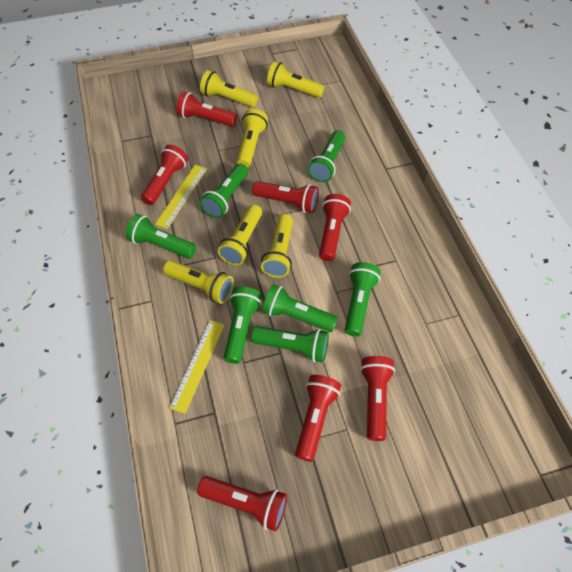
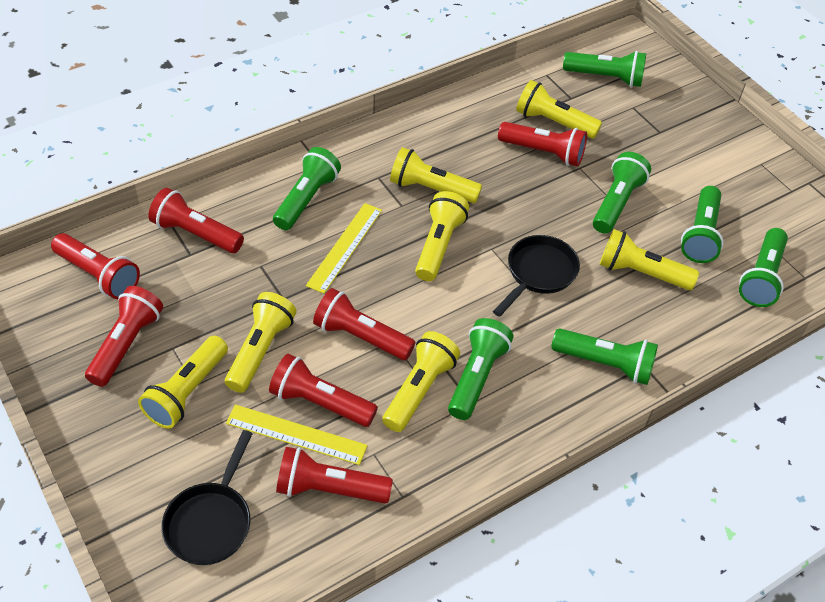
black pan: none = 0 -> [161,430,253,565] [493,235,580,317] = 2
yellow flashlight: [163,260,234,304] [200,70,258,107] [218,204,262,265] [237,109,268,168] [261,214,293,278] [267,61,325,98] = 6 -> [138,336,228,429] [225,292,296,393] [382,331,460,432] [390,147,482,203] [415,191,469,281] [516,80,602,139] [599,229,699,290] = 7

